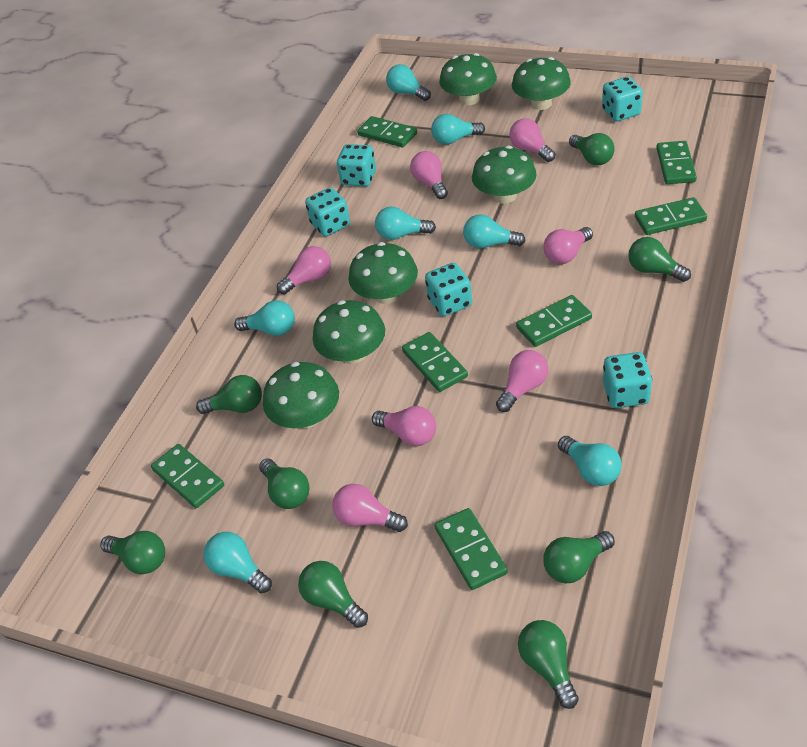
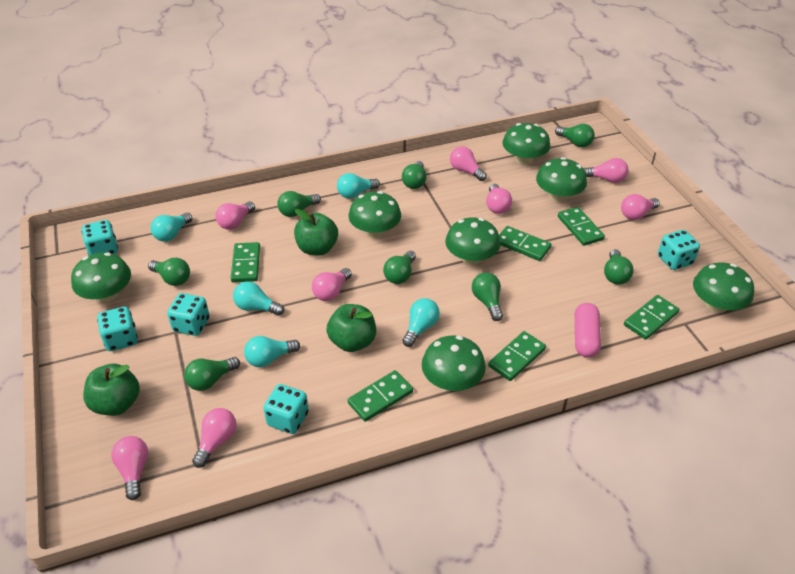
green apple: none = 0 -> [83,364,140,416] [294,209,338,255] [326,304,376,352] = 3
green domino: [151,444,224,508] [357,116,417,148] [402,332,468,392] [435,508,508,590] [516,295,592,347] [635,197,707,235] [656,141,697,184] = 7 -> [231,242,260,282] [348,370,413,422] [488,331,546,381] [499,226,552,261] [558,207,605,246] [624,295,679,340] = 6
green mushroom: [263,362,339,428] [313,300,385,364] [348,242,418,304] [439,53,497,105] [472,146,537,204] [512,57,571,110] = 6 -> [71,252,131,302] [349,191,401,238] [422,335,486,391] [445,217,500,265] [502,123,550,165] [536,157,587,202] [693,262,754,313] = 7
pink capsule: none = 0 -> [575,303,601,358] = 1
pink light bulb: [277,246,331,295] [332,484,408,532] [372,406,436,446] [410,151,448,199] [496,350,548,412] [509,118,555,162] [543,227,593,264] = 7 -> [111,436,148,500] [192,408,237,468] [216,201,255,230] [312,268,352,301] [450,146,487,181] [486,184,512,214] [583,158,628,183] [621,194,660,220] = 8
turquoise light bulb: [204,532,272,594] [234,300,295,336] [375,207,436,240] [386,64,431,101] [431,114,485,145] [463,214,526,249] [558,436,622,486] = 7 -> [151,212,192,242] [233,281,284,316] [244,336,300,367] [337,173,380,198] [402,298,440,347] = 5

